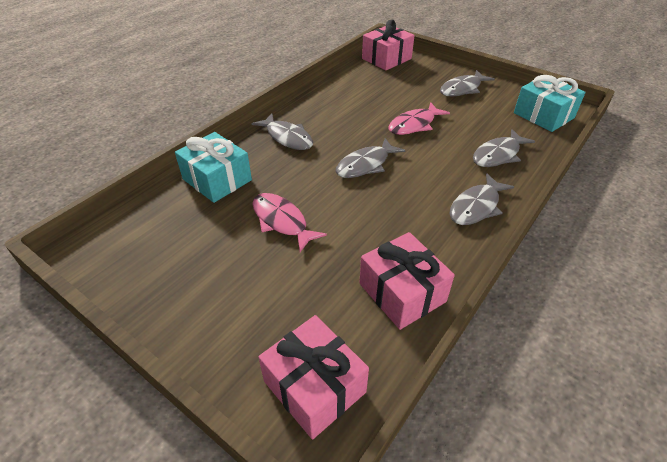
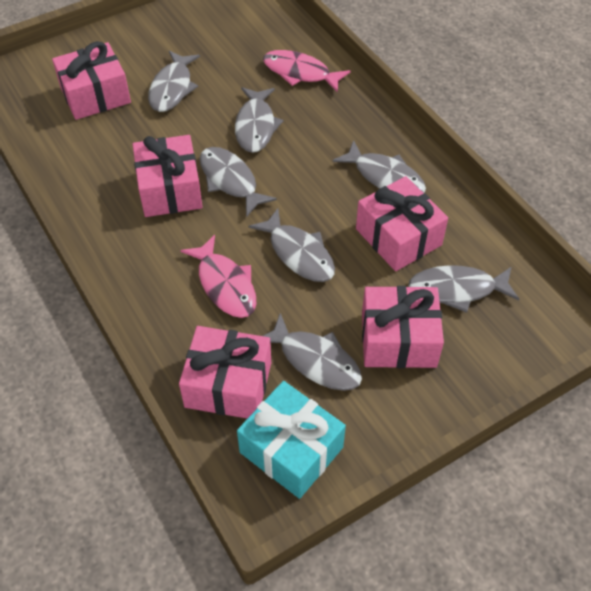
grey fish: [251,114,313,150] [336,138,405,178] [440,70,495,97] [450,173,514,225] [473,129,535,167] = 5 -> [148,51,200,112] [200,147,277,217] [235,87,283,153] [249,208,335,282] [263,313,362,391] [333,140,426,193] [408,265,519,313] = 7
pink gift: [258,315,369,440] [359,232,455,330] [362,19,415,70] = 3 -> [52,41,131,120] [133,135,203,217] [179,326,271,419] [356,176,448,271] [362,286,444,368] = 5
turquoise gift: [175,132,252,203] [514,75,586,132] = 2 -> [237,381,346,499] = 1

